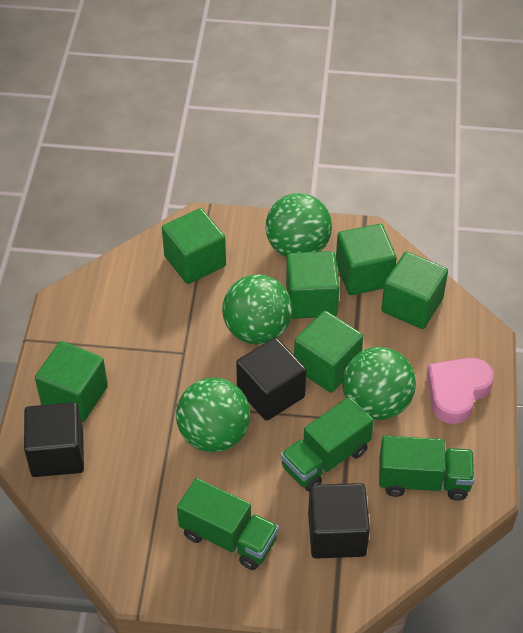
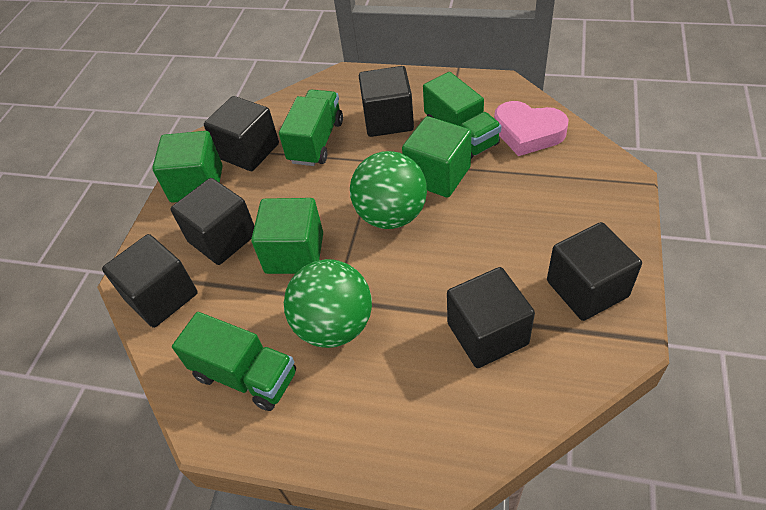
black cube: [24,402,84,477] [236,337,306,421] [308,483,370,559] = 3 -> [102,234,198,328] [170,178,254,265] [204,96,279,171] [359,66,414,137] [447,267,535,368] [547,222,642,321] = 6
green ball: [176,378,250,452] [222,274,292,344] [266,193,332,258] [342,347,416,420] = 4 -> [284,259,372,348] [350,151,427,229] = 2
green cube: [35,341,108,422] [162,208,226,284] [286,251,340,319] [294,311,364,393] [336,224,397,295] [381,251,448,329] = 6 -> [152,131,223,203] [251,198,323,274] [402,116,472,198] = 3

